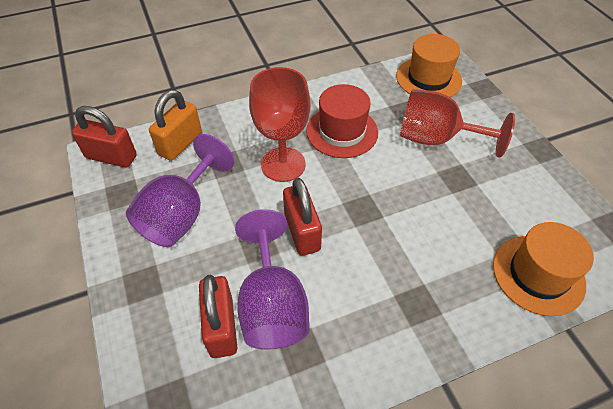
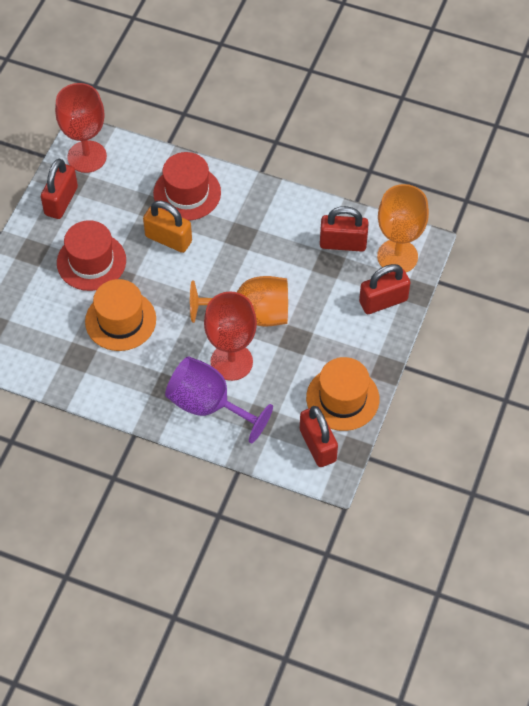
orange goblet: none = 0 -> [190,276,288,326] [377,184,429,272] = 2
purple goblet: [126,134,234,247] [235,209,309,350] = 2 -> [165,356,273,444] = 1
red hat: [306,84,378,158] = 1 -> [57,220,126,291] [153,152,221,220] = 2
red padlock: [72,106,137,167] [199,275,237,358] [283,178,322,256] = 3 -> [41,159,78,219] [300,406,338,467] [320,206,369,252] [359,264,410,314] = 4

